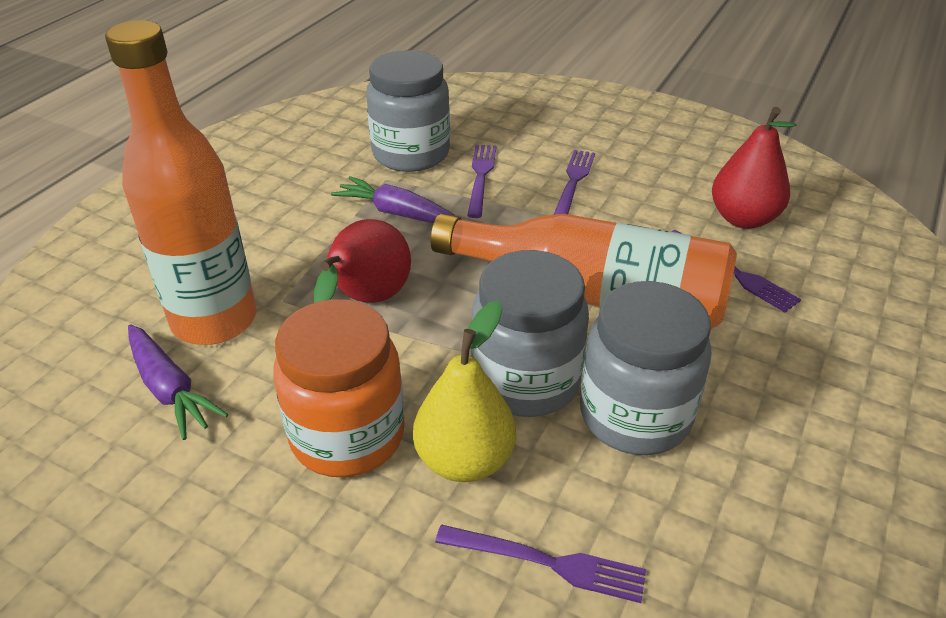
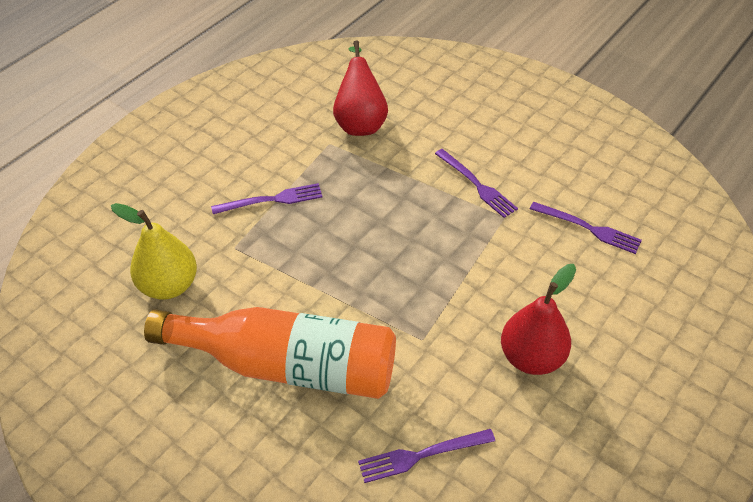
grey jar: [366,50,450,172] [471,250,589,417] [580,281,712,455] = 3 -> none = 0
orange bottle: [105,20,257,345] [430,213,737,329] = 2 -> [144,307,396,399] = 1
orange jar: [273,299,405,477] = 1 -> none = 0
purple carrot: [128,324,228,440] [331,176,454,223] = 2 -> none = 0

